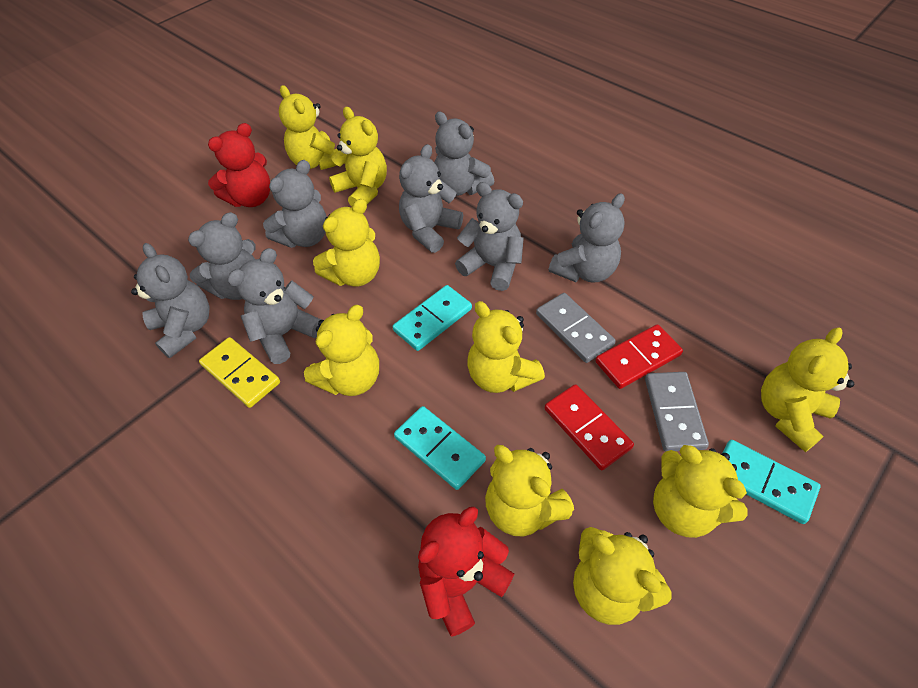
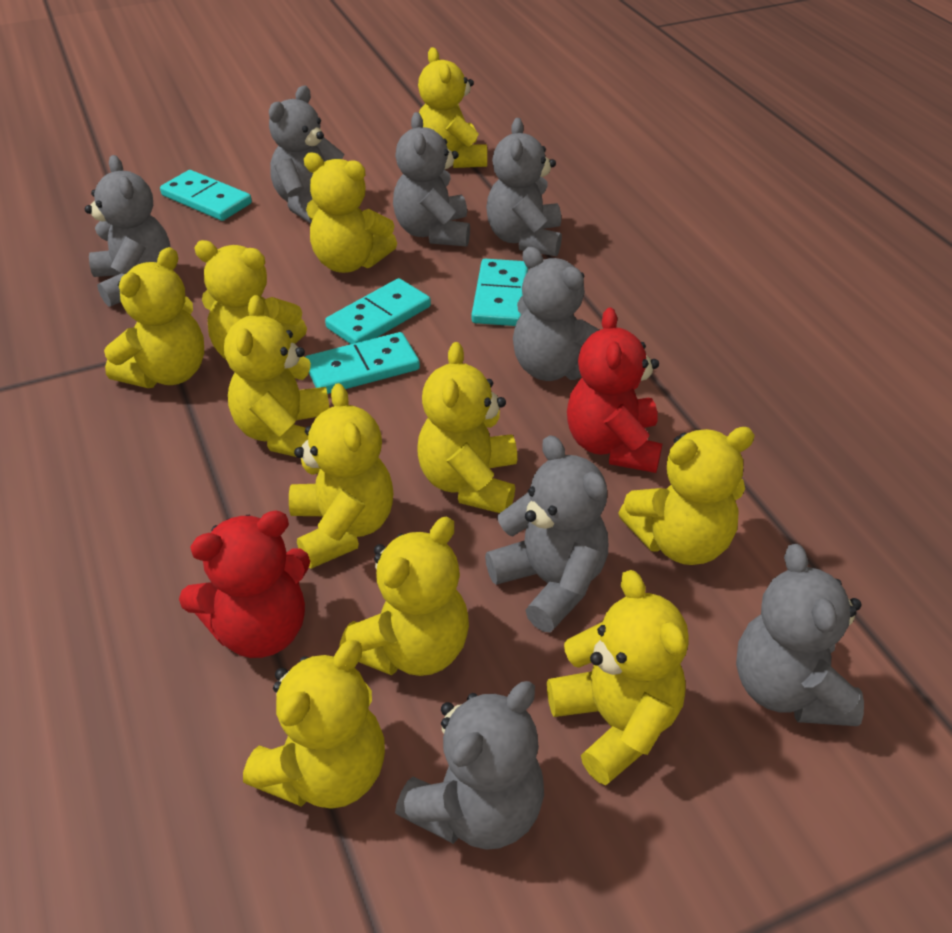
grey domino: [536,293,616,363] [645,372,709,451] = 2 -> none = 0
red domino: [544,384,634,470] [595,324,683,389] = 2 -> none = 0
turquoise domino: [393,285,472,351] [394,406,486,490] [723,440,821,524] = 3 -> [160,170,252,221] [305,332,420,394] [325,278,431,344] [471,259,528,326] = 4
yellow domino: [199,337,280,408] = 1 -> none = 0
yellow teddy bear: [279,85,345,170] [304,305,379,396] [313,199,380,286] [329,107,387,207] [467,301,545,393] [485,445,574,537] [573,527,671,625] [653,445,748,538] [761,328,854,452] = 9 -> [104,247,204,388] [194,240,307,359] [224,295,330,457] [243,640,385,809] [289,383,394,569] [304,153,397,273] [339,517,469,676] [417,342,517,513] [418,47,487,168] [547,570,689,785] [619,427,755,565] = 11

